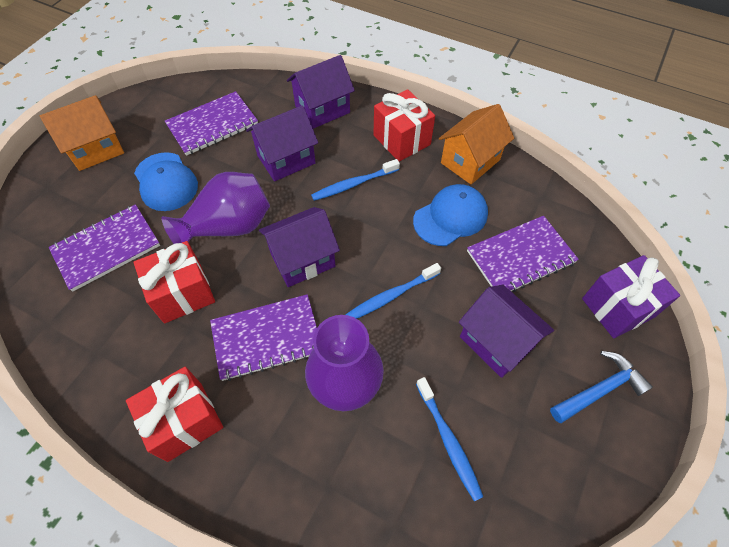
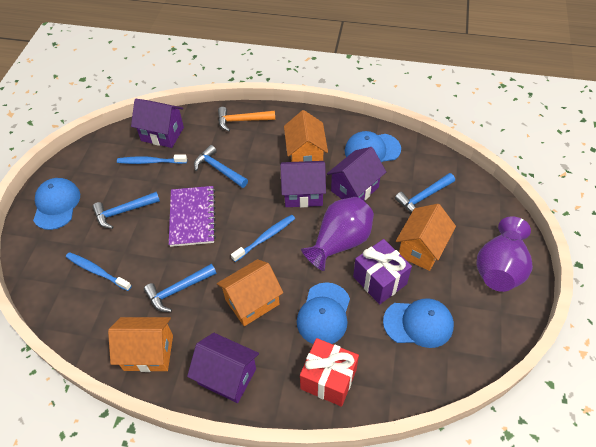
blue cap: [134,152,198,211] [413,184,488,246] = 2 -> [33,178,80,230] [297,282,350,344] [345,131,401,162] [383,298,454,348] = 4
blue hammer: [550,351,653,423] = 1 -> [92,192,160,229] [144,264,216,312] [194,145,248,188] [395,173,455,213] = 4
orange hammer: none = 0 -> [218,107,275,131] = 1
orange house: [40,95,124,171] [439,104,514,184] = 2 -> [108,317,173,372] [217,259,283,326] [284,110,328,162] [396,204,456,271] = 4
purple notebook: [49,204,160,292] [165,91,258,156] [210,294,317,381] [467,216,579,292] = 4 -> [169,186,216,247] = 1
red gift: [126,367,223,462] [133,241,215,324] [373,89,435,162] = 3 -> [300,338,359,407] = 1

